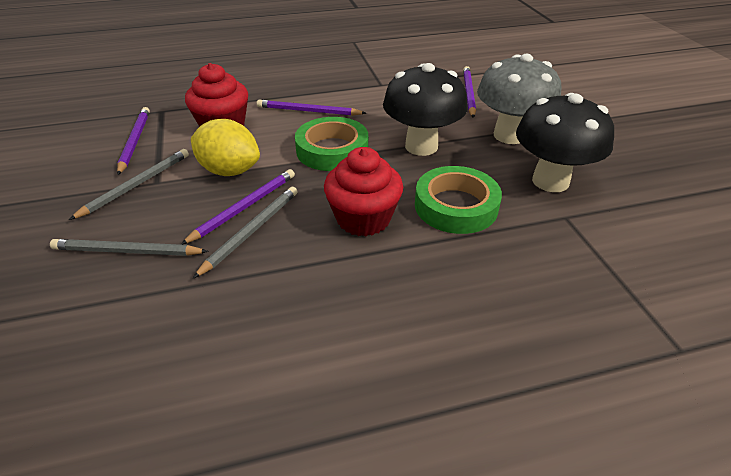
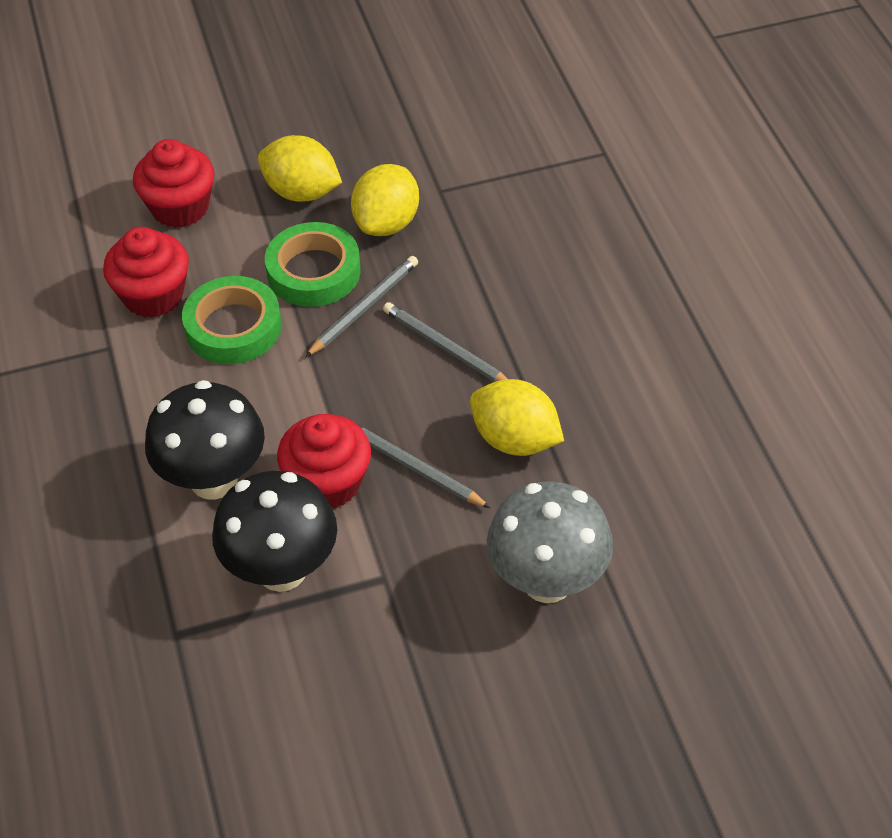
purple pencil: [117,107,150,175] [181,169,295,245] [257,99,366,116] [463,66,476,118] = 4 -> none = 0
red cupcake: [185,63,248,127] [324,147,403,236] = 2 -> [103,227,189,318] [133,139,214,228] [277,414,371,508] = 3
yellow lemon: [191,119,260,176] = 1 -> [258,135,342,202] [351,164,419,236] [470,379,564,456] = 3

